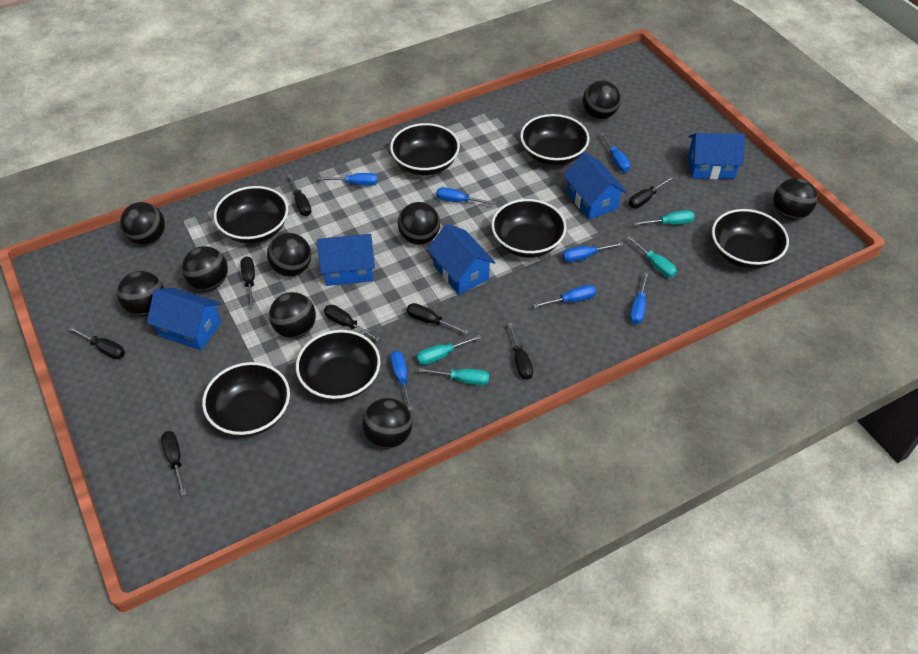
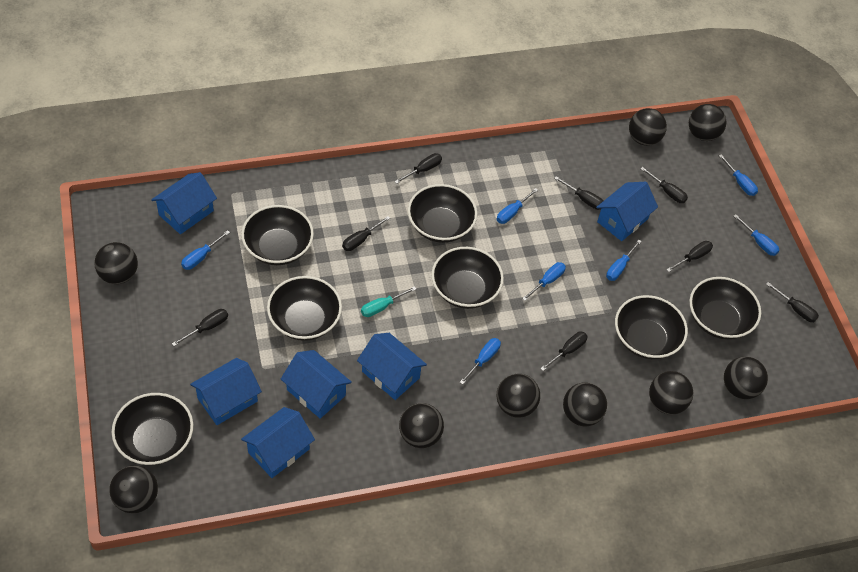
blue house: [147,288,221,350] [317,234,375,286] [427,224,496,295] [563,152,627,220] [688,133,745,179] = 5 -> [151,172,217,234] [190,358,262,425] [241,407,315,478] [281,350,352,419] [357,333,427,400] [596,182,658,241] = 6
turquoise screwdriver: [416,335,482,365] [419,368,489,386] [627,236,677,277] [633,210,695,226] = 4 -> [361,286,416,317] = 1

